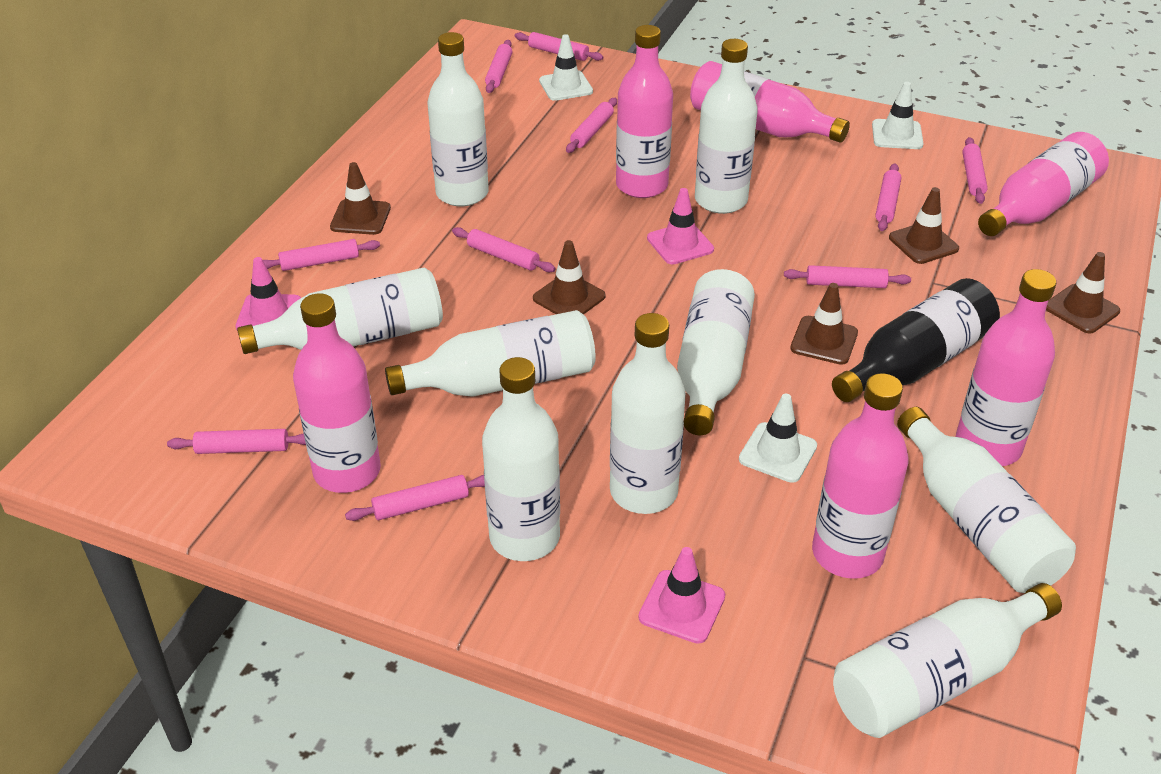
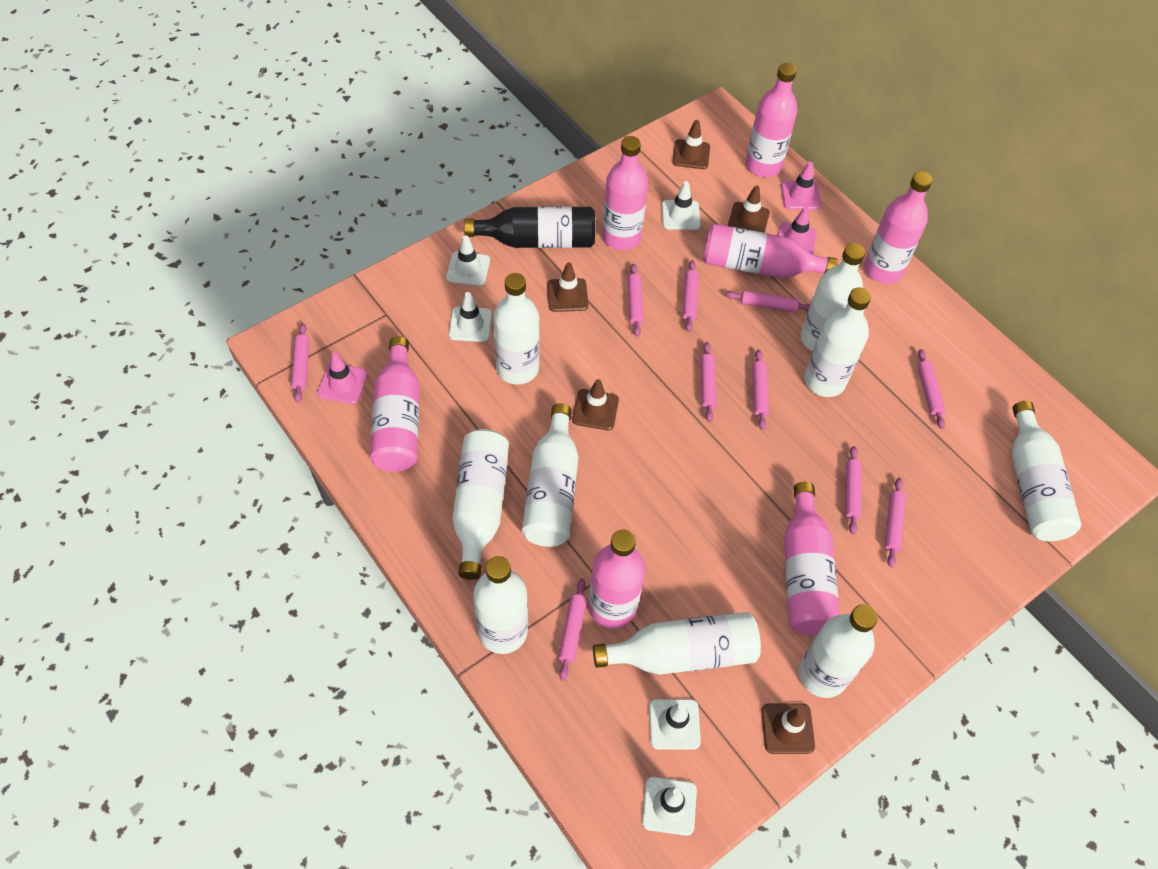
pink bottle: [293,293,381,493] [616,25,673,198] [690,61,850,143] [812,373,909,579] [956,269,1056,466] [978,132,1109,236] = 6 -> [370,336,420,472] [588,530,645,629] [602,136,648,250] [703,224,838,278] [745,63,798,177] [784,482,839,635] [864,171,933,284] = 7
white traffic cone: [539,34,593,101] [739,394,817,483] [872,82,924,149] = 3 -> [446,235,490,286] [449,292,492,342] [642,777,697,836] [649,699,701,750] [662,181,701,230] = 5

